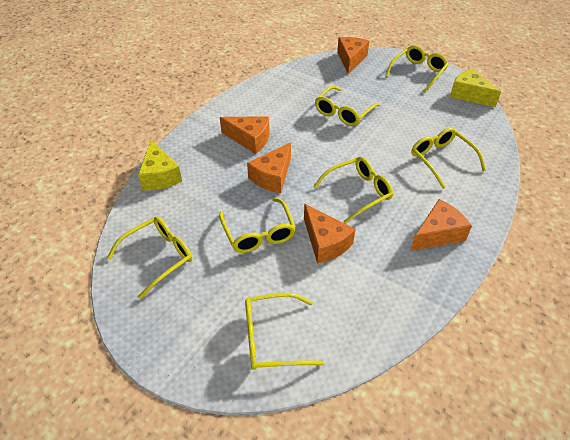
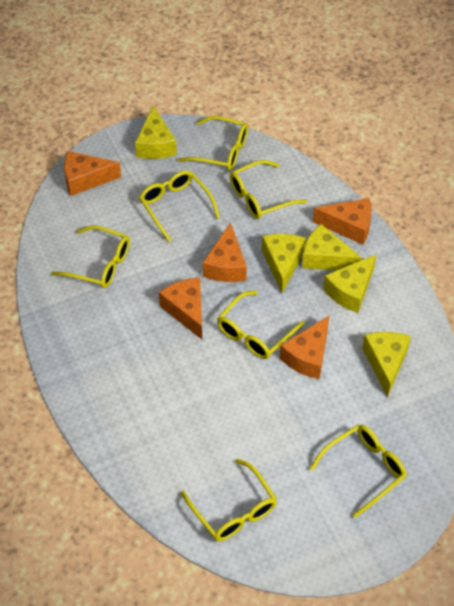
yellow cheese: [138,140,182,190] [450,68,501,107] = 2 -> [135,106,177,159] [262,234,306,293] [302,224,362,270] [323,255,376,313] [362,332,411,397] = 5

